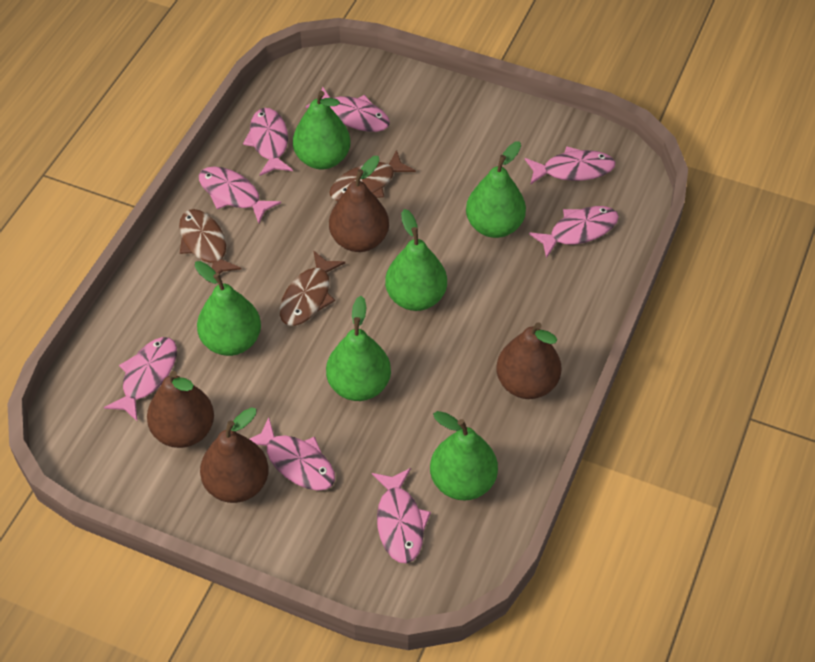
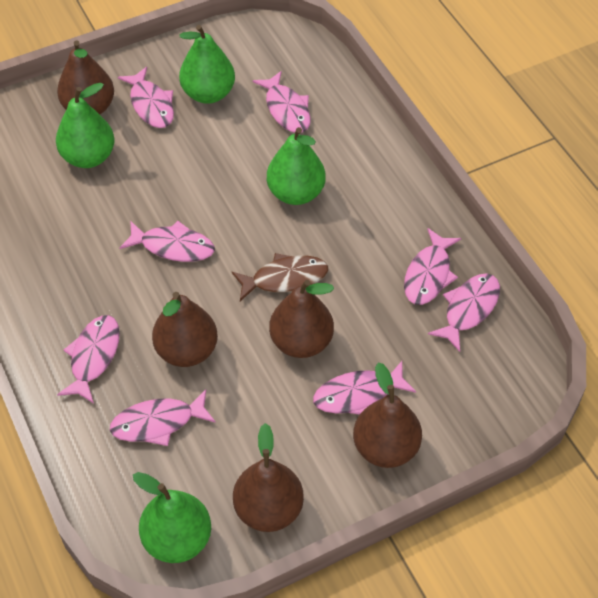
brown fish: [179,209,241,274] [280,250,345,326] [329,150,416,201] = 3 -> [232,253,328,301] = 1
brown pear: [147,371,214,448] [200,407,269,503] [329,156,389,252] [496,322,561,399] = 4 -> [57,40,114,114] [152,292,218,367] [233,423,304,532] [269,280,334,358] [353,362,422,468] = 5
green pear: [195,261,261,356] [293,91,351,170] [326,296,391,401] [385,209,447,311] [430,411,498,501] [466,141,526,238] = 6 -> [56,83,114,168] [133,472,211,563] [179,25,235,104] [267,127,326,205] = 4

